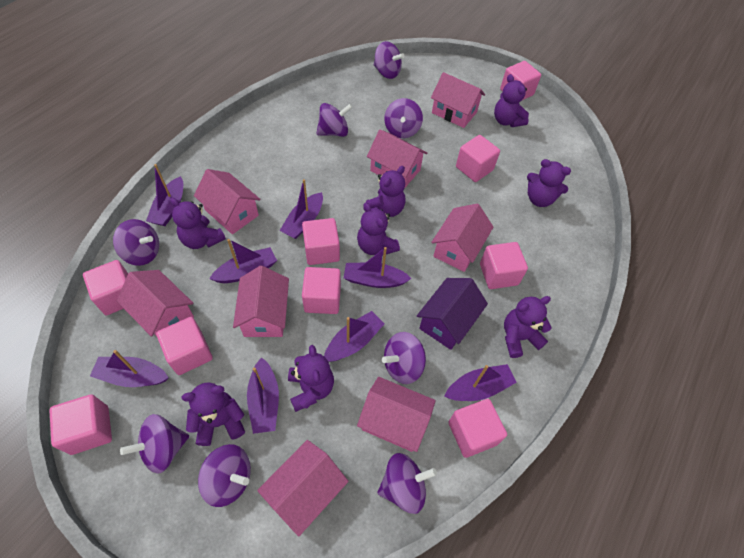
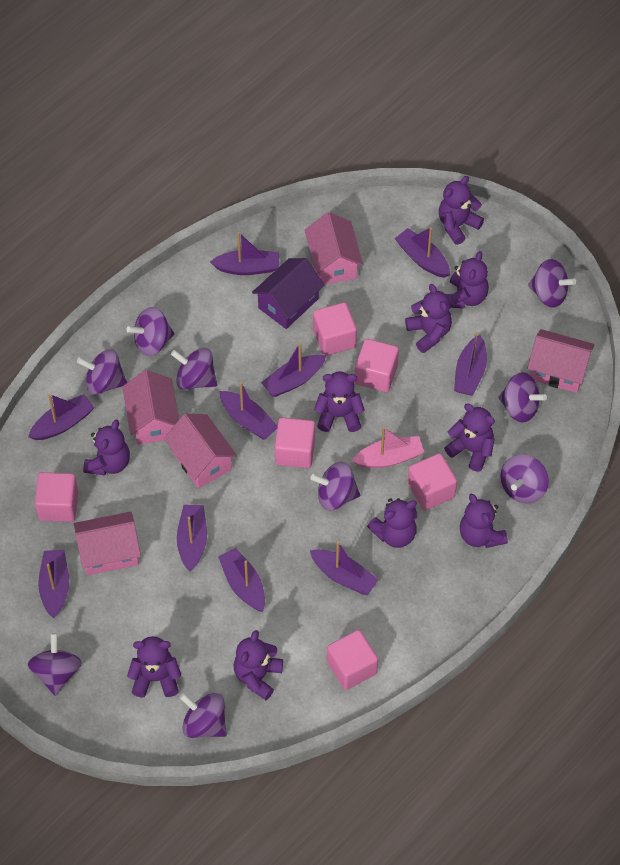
pink boat: none = 0 -> [352,427,424,468] = 1
pink cube: [49,394,112,455] [83,260,128,315] [156,317,213,375] [302,218,340,265] [302,267,341,314] [448,399,507,458] [456,135,500,182] [480,242,528,289] [500,61,541,100] = 9 -> [35,472,78,522] [275,417,315,468] [313,302,357,356] [327,630,378,690] [355,339,399,392] [408,453,457,510] = 6
pink house: [117,270,194,336] [194,169,260,234] [233,266,289,337] [257,440,348,537] [357,377,436,452] [367,129,427,189] [431,72,485,128] [431,204,494,272] = 8 -> [74,511,141,575] [122,370,179,445] [164,414,237,489] [305,212,363,284] [527,329,595,393] = 5
purple boat: [90,350,169,387] [146,164,183,226] [209,239,277,283] [247,357,279,434] [280,179,323,239] [324,311,384,362] [344,247,412,288] [444,364,517,401] = 8 -> [28,394,95,440] [38,550,69,619] [177,505,207,572] [210,232,279,275] [218,548,265,612] [220,382,278,440] [261,343,326,397] [310,542,378,595] [394,227,450,278] [454,332,487,395] = 10
purple spinning top: [113,219,159,266] [120,414,189,474] [198,444,251,507] [316,103,353,137] [374,41,404,79] [377,453,437,514] [382,332,426,384] [384,98,423,138] = 8 -> [28,633,82,696] [77,349,127,395] [127,307,175,356] [171,348,218,390] [179,693,227,738] [310,462,360,510] [498,372,547,423] [500,455,549,503] [528,259,576,308] = 9
purple teddy bear: [170,198,226,249] [182,382,245,446] [288,345,334,412] [357,203,400,256] [364,166,406,217] [494,74,529,127] [504,296,552,358] [527,159,571,207] = 8 -> [83,419,130,475] [127,636,181,697] [234,630,283,700] [314,371,365,432] [367,498,418,548] [405,284,452,353] [439,176,484,245] [444,404,495,472] [446,251,489,309] [459,493,508,548] = 10

